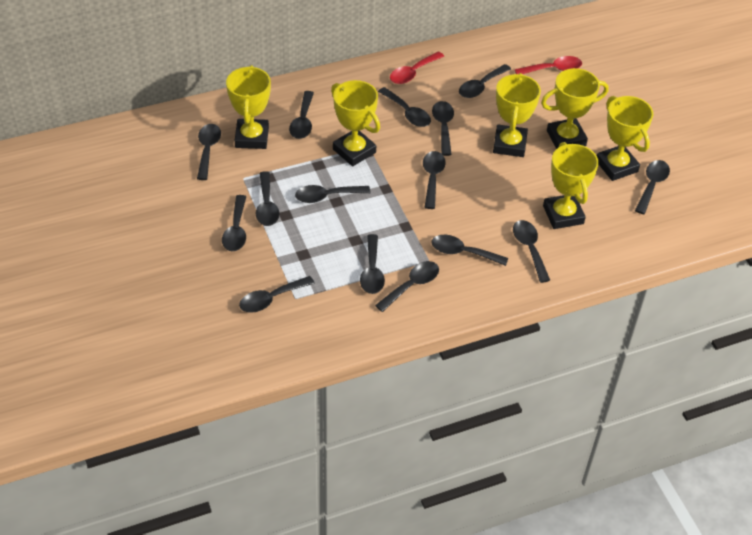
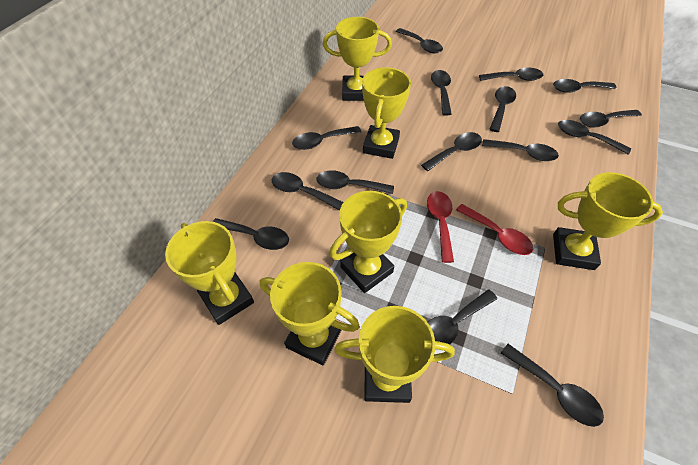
yellow trophy: [226,65,271,149] [331,80,380,166] [493,73,541,157] [541,68,609,149] [543,142,599,229] [597,96,653,181] = 6 -> [165,221,254,325] [260,262,360,365] [323,17,392,101] [329,191,407,293] [334,306,455,403] [362,67,411,159] [553,172,663,270] = 7

